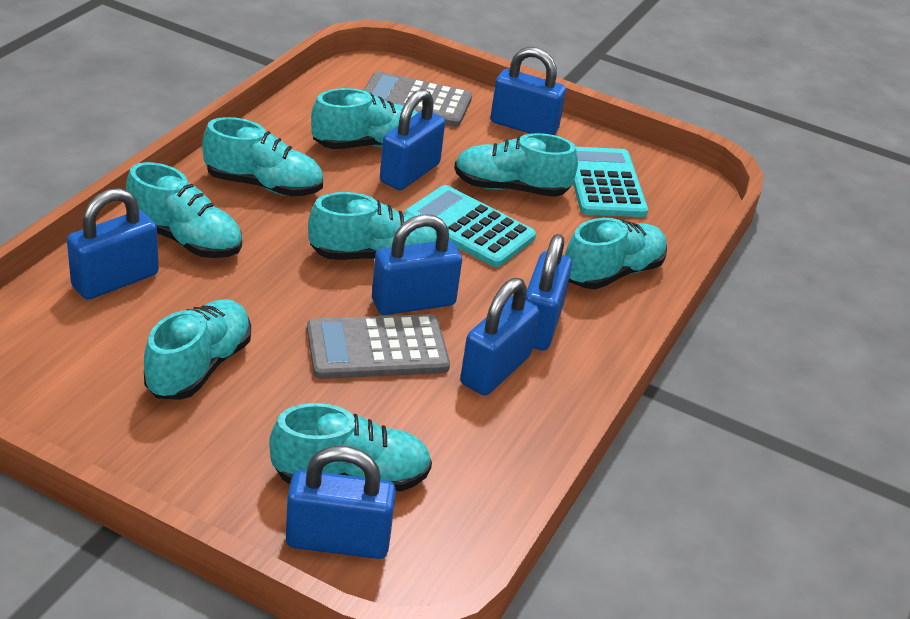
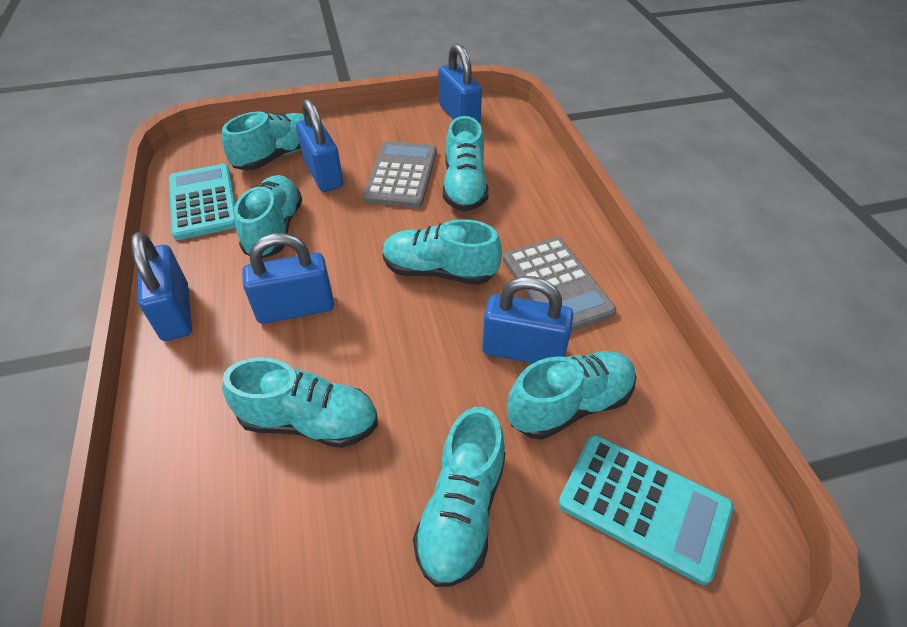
blue padlock: [67,188,159,300] [286,446,396,559] [372,214,462,315] [380,89,445,190] [460,278,539,396] [490,47,566,135] [526,234,572,351] = 7 -> [131,232,192,341] [242,233,334,324] [296,99,343,192] [438,44,482,124] [482,276,574,363] = 5
turquoise shoe: [126,162,242,258] [144,299,251,400] [202,117,323,196] [269,403,432,491] [308,192,437,260] [311,88,418,149] [454,133,578,197] [565,218,667,289] = 8 -> [222,111,304,171] [222,357,378,448] [234,175,302,258] [383,219,502,285] [413,407,506,587] [443,116,489,211] [507,351,636,440] = 7

